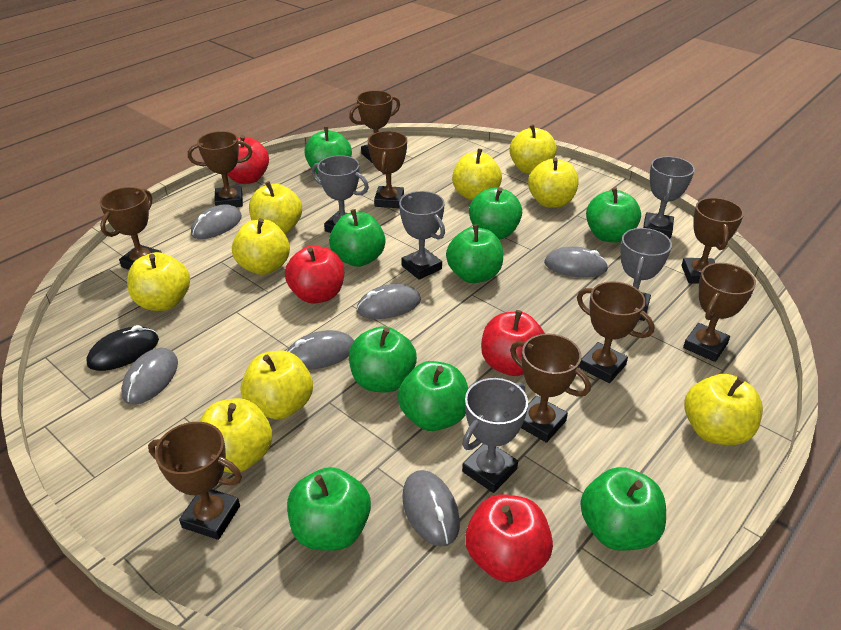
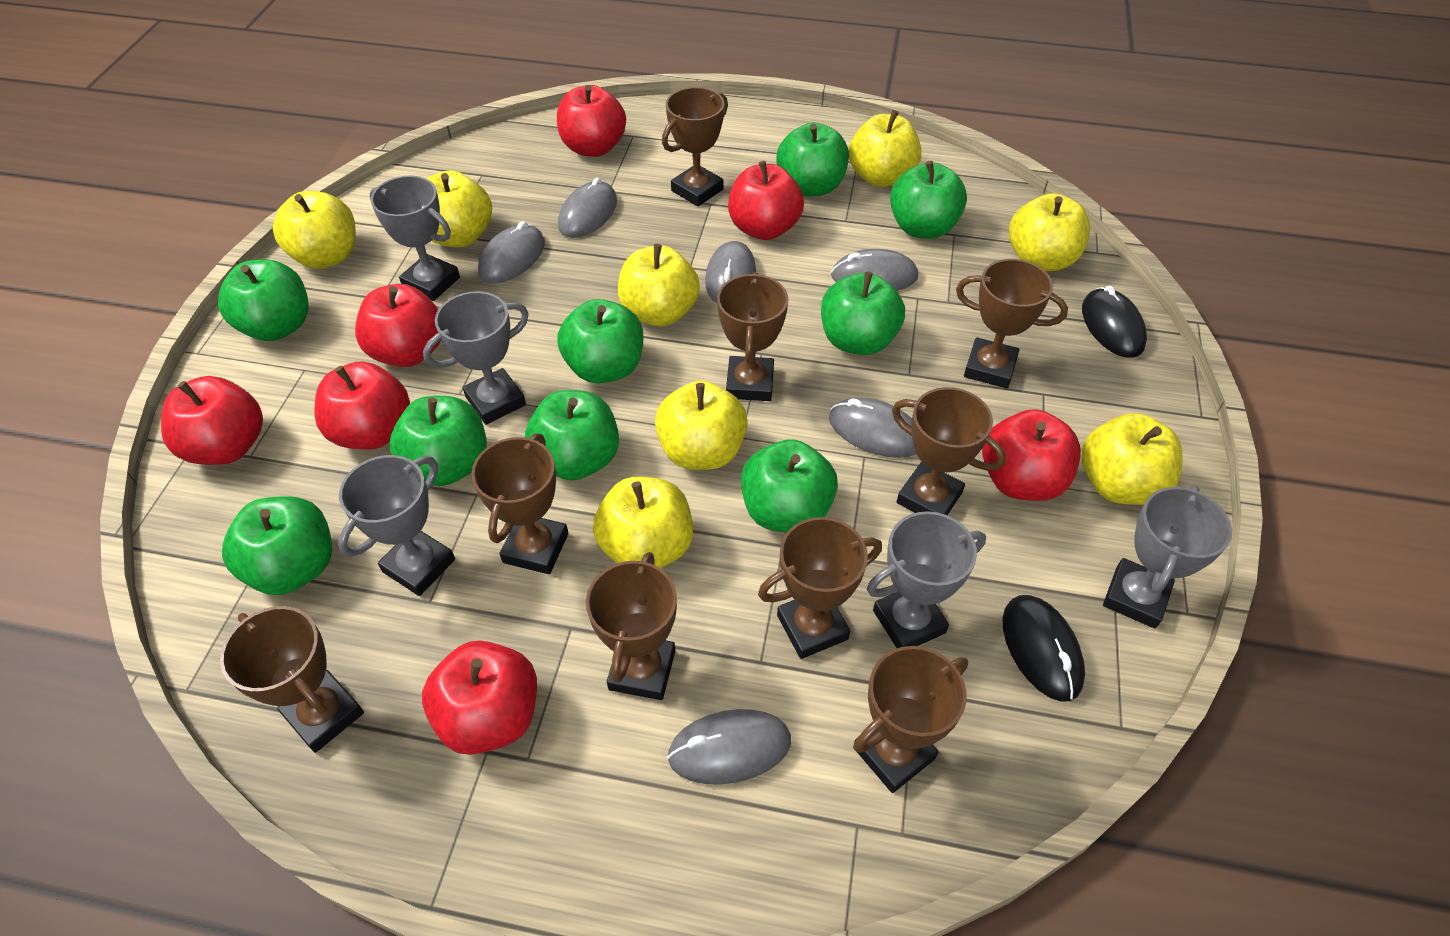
black mouse: [86,325,159,371] = 1 -> [1003,595,1085,702] [1082,286,1147,358] = 2
red apple: [227,135,269,184] [285,245,344,304] [465,495,553,582] [481,310,545,376] = 4 -> [161,376,263,465] [314,361,410,450] [355,284,441,367] [422,641,537,755] [557,85,626,157] [728,161,804,240] [982,409,1081,501] = 7
yellow apple: [127,252,190,311] [199,398,272,473] [232,218,290,275] [241,350,313,419] [249,181,302,234] [452,148,502,200] [509,124,557,174] [528,157,579,208] [684,374,763,445] = 9 -> [273,191,356,269] [427,170,492,247] [593,477,693,568] [618,244,700,326] [655,381,748,470] [849,110,921,187] [1009,193,1090,271] [1082,413,1183,505] = 8

